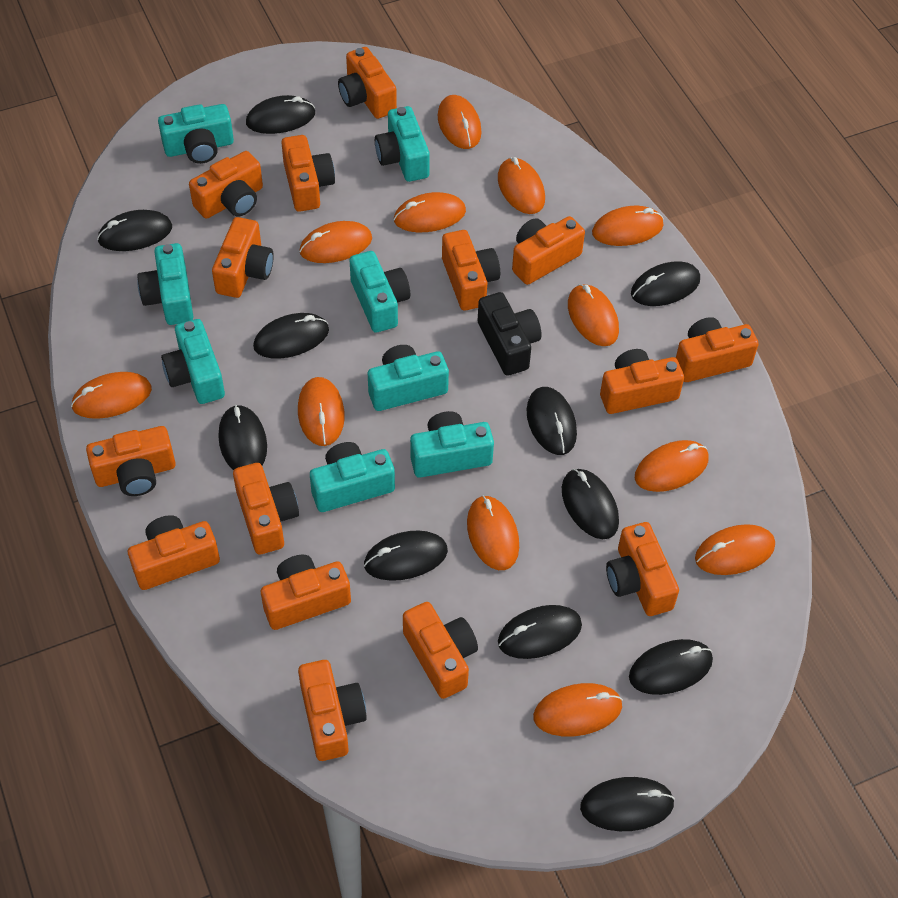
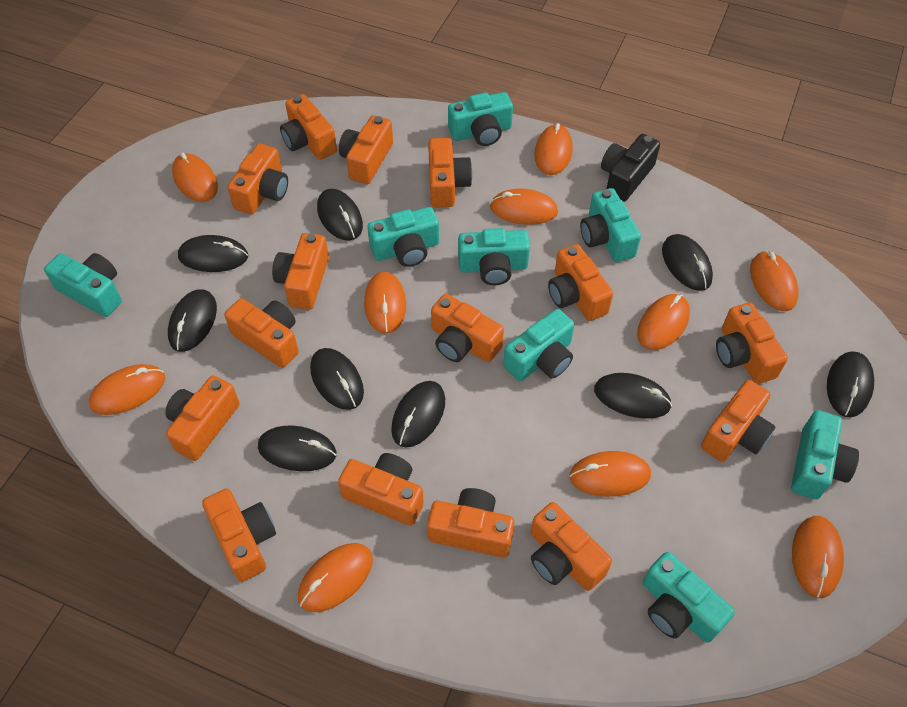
black mouse: [97,210,172,251] [218,404,267,470] [246,95,315,134] [253,313,329,359] [364,530,448,581] [498,605,582,659] [527,387,577,455] [562,469,619,539] [580,777,675,831] [629,639,713,695] [631,262,700,306] = 11 -> [168,289,217,352] [178,235,248,272] [258,426,336,471] [310,348,364,410] [317,189,363,241] [391,381,445,448] [594,373,672,419] [662,234,713,291] [827,351,874,418] = 9
orange mouse: [71,372,152,419] [298,377,345,446] [299,221,372,263] [394,192,466,232] [438,95,482,149] [467,495,519,570] [498,157,545,214] [533,683,623,736] [568,284,619,346] [592,206,663,246] [635,440,709,492] [695,524,775,575] = 12 -> [89,364,165,415] [172,153,218,202] [298,543,373,612] [364,272,406,334] [490,188,558,225] [534,123,573,175] [569,451,651,497] [637,294,690,350] [750,251,798,311] [792,516,844,598] = 10

